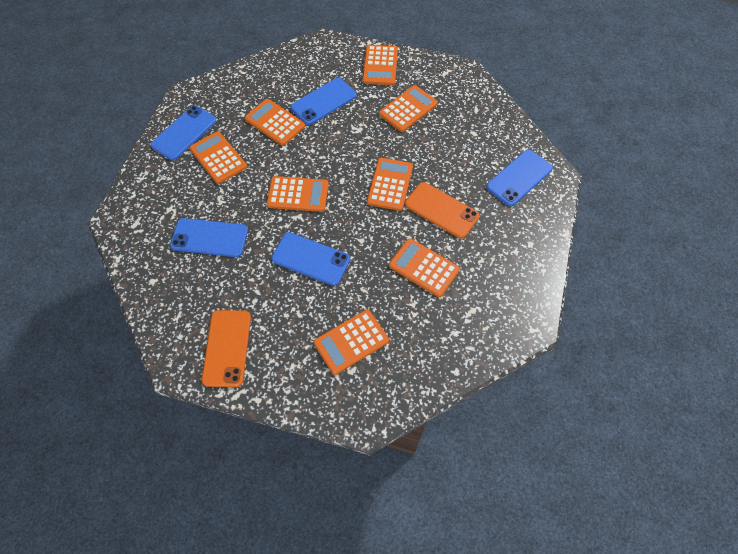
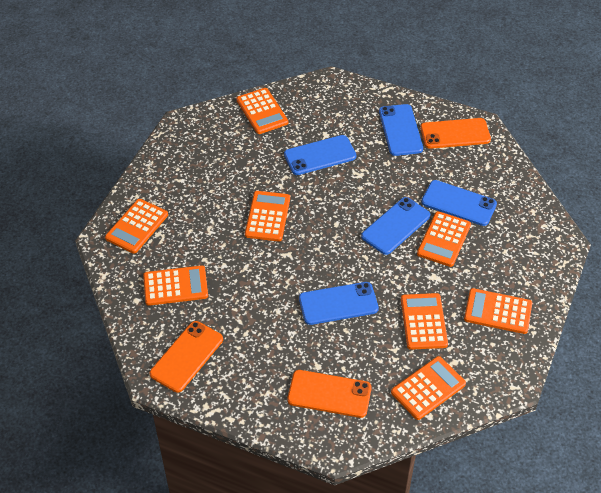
orange phone: [201,310,251,387] [405,182,480,238] = 2 -> [150,321,223,392] [287,370,372,418] [420,118,491,149] = 3

